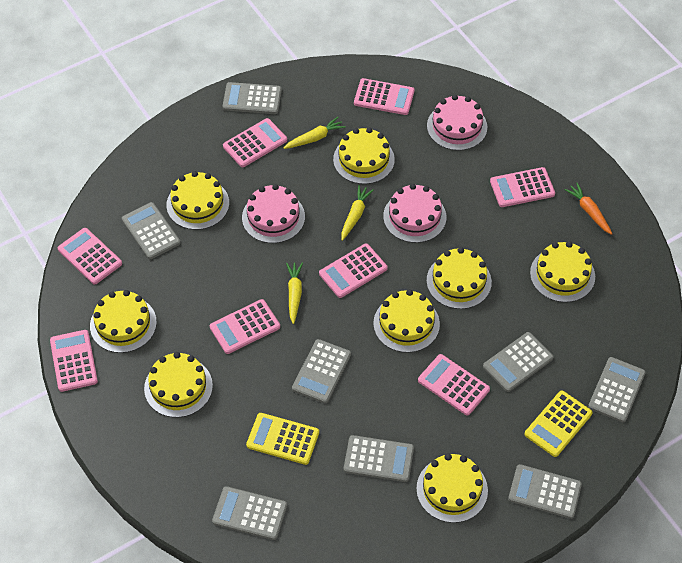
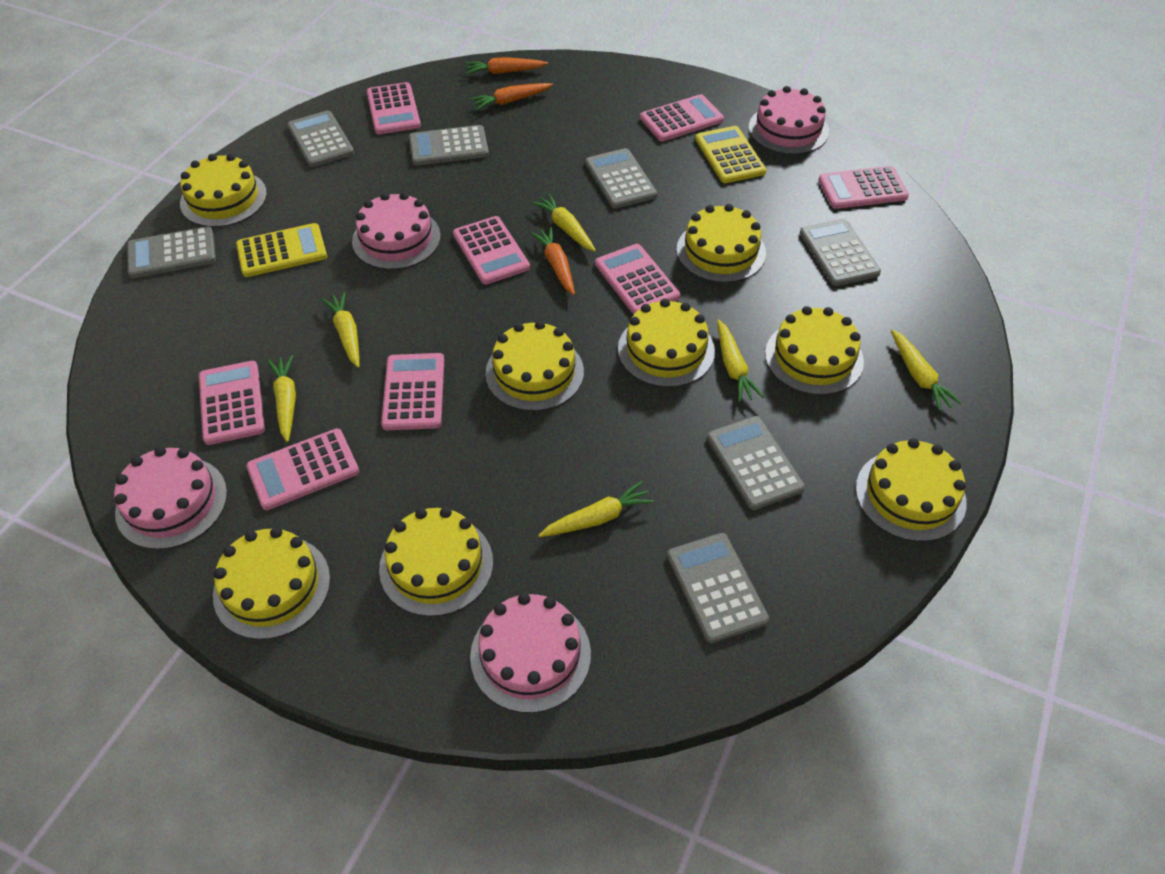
grey calculator: [122,202,180,259] [212,486,287,540] [223,82,282,114] [292,339,351,403] [344,435,414,482] [483,332,554,392] [508,464,582,519] [588,357,646,422] = 8 -> [127,226,216,278] [287,110,354,167] [409,125,489,166] [585,148,657,209] [667,533,769,643] [707,416,805,510] [800,219,881,286] = 7
orange carrot: [564,183,612,235] = 1 -> [465,57,548,75] [470,83,553,110] [530,227,575,295] = 3
pink cake: [242,184,305,243] [383,184,446,243] [427,95,487,151] = 3 -> [114,446,227,550] [352,192,441,270] [470,593,591,713] [749,86,829,155] = 4
yellow carrot: [284,117,346,149] [286,263,303,324] [341,185,374,241] = 3 -> [267,355,296,442] [321,292,360,368] [531,194,596,252] [538,481,655,537] [717,320,764,402] [891,329,962,411] = 6

